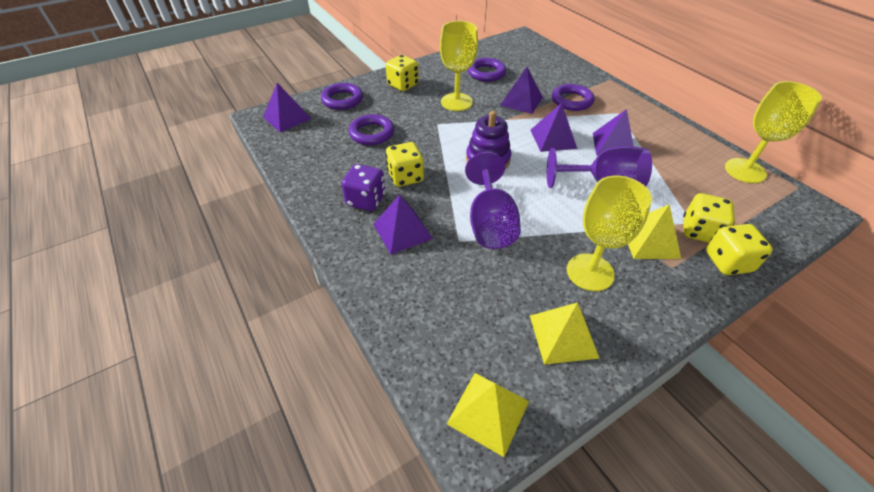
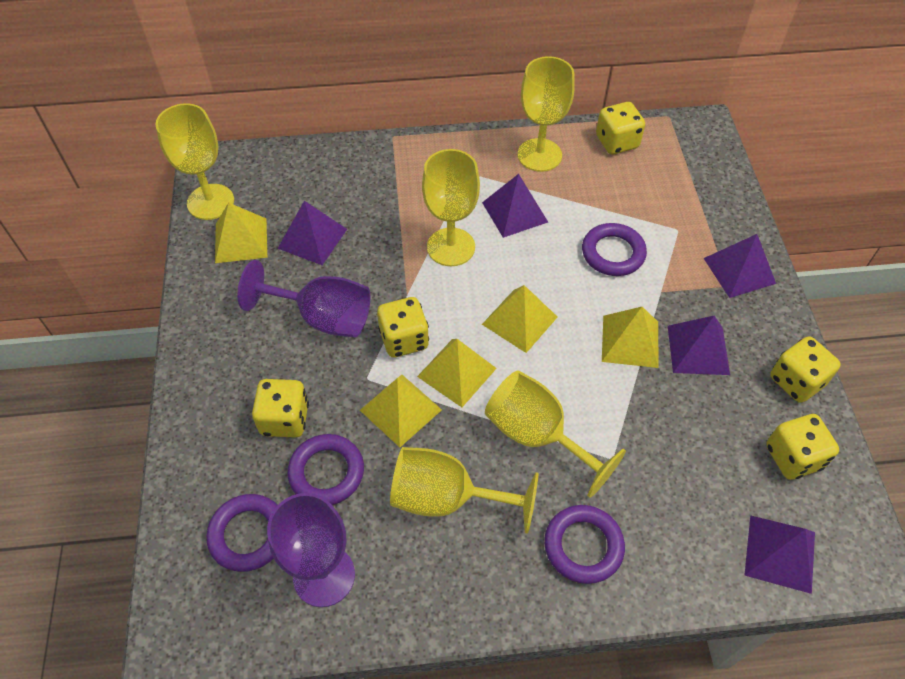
purple dice: [342,164,385,211] = 1 -> none = 0
purple stacking toy: [466,111,511,169] = 1 -> none = 0
yellow dice: [386,55,419,91] [386,142,424,187] [683,193,735,243] [706,224,773,275] = 4 -> [252,379,309,438] [377,297,429,357] [596,102,645,155] [766,414,839,480] [770,336,841,403] = 5
yellow goblet: [440,21,478,111] [567,176,652,291] [725,81,822,183] = 3 -> [155,103,234,220] [390,447,538,534] [422,149,480,266] [485,371,626,498] [518,56,575,172] = 5
yellow pyramid: [447,373,529,457] [530,302,600,365] [628,204,681,259] = 3 -> [215,203,267,263] [360,375,442,447] [417,339,497,407] [482,285,557,353] [602,307,658,368] = 5

